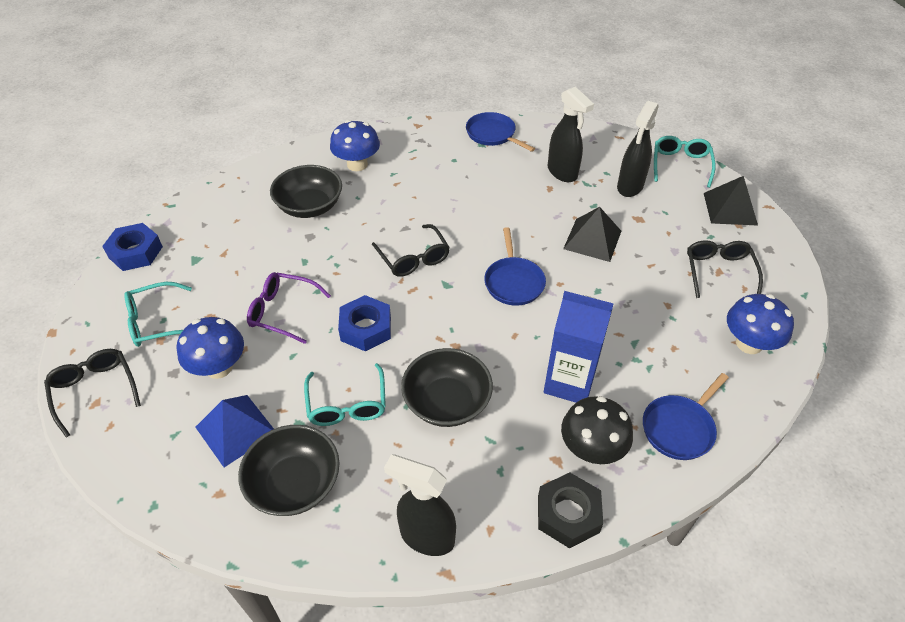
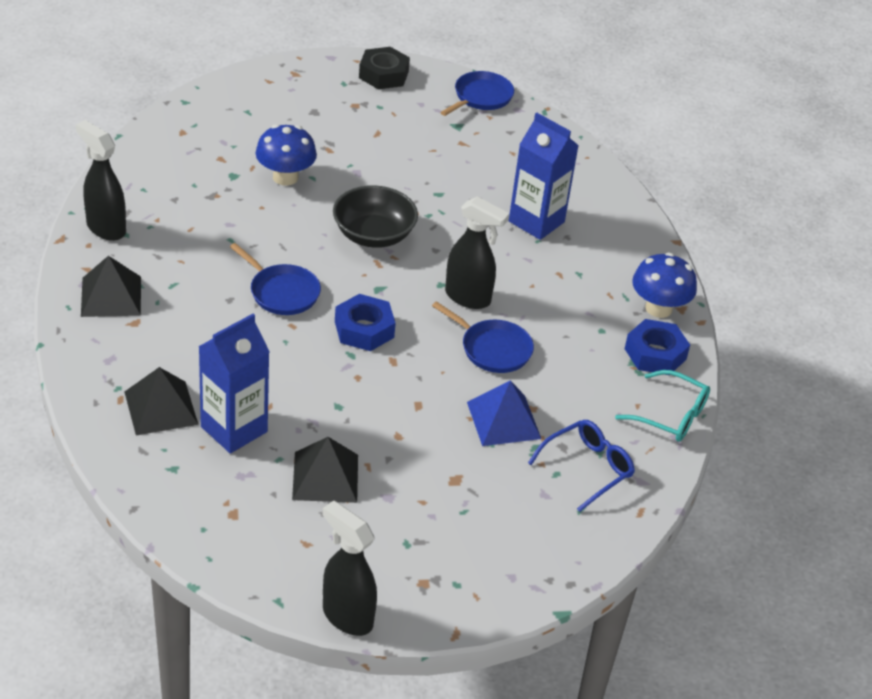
black bowl: [238,425,339,516] [270,165,342,218] [401,348,493,427] = 3 -> [333,185,418,248] = 1
black glasses: [44,349,141,438] [372,224,450,277] [687,240,763,298] = 3 -> none = 0
black mushroom: [561,396,633,464] = 1 -> none = 0
black pyramid: [563,207,621,262] [704,176,758,226] = 2 -> [81,256,141,317] [125,367,198,435] [292,437,358,503] = 3
blue carton: [544,291,614,403] = 1 -> [198,314,270,454] [509,113,579,240] = 2
blue glasses: none = 0 -> [528,420,635,512] = 1
blue mushroom: [177,317,244,379] [330,120,380,171] [727,294,794,354] = 3 -> [256,124,317,186] [632,253,697,318] = 2
purple glasses: [247,272,331,344] = 1 -> none = 0
turquoise glasses: [124,282,192,347] [304,363,386,426] [654,136,716,188] = 3 -> [615,370,710,442] = 1

